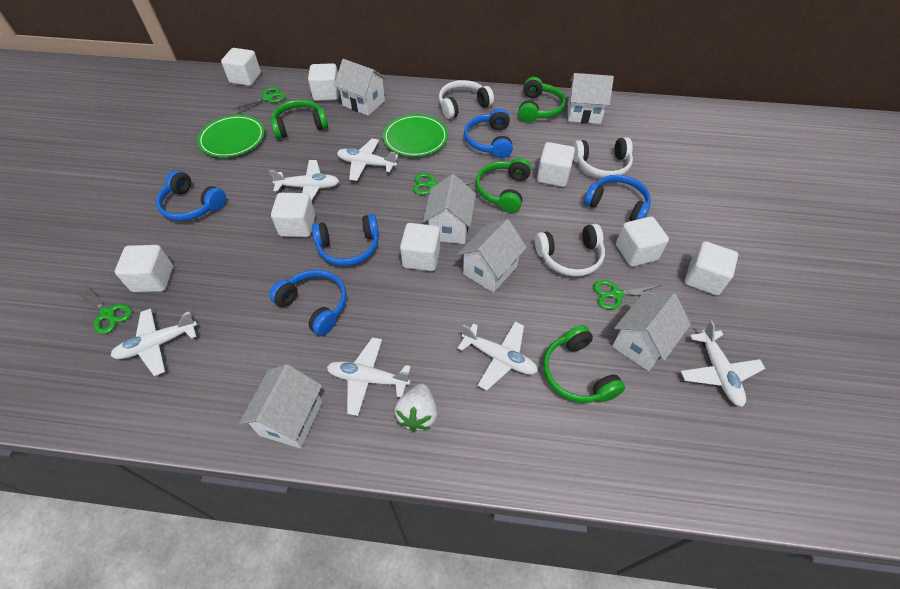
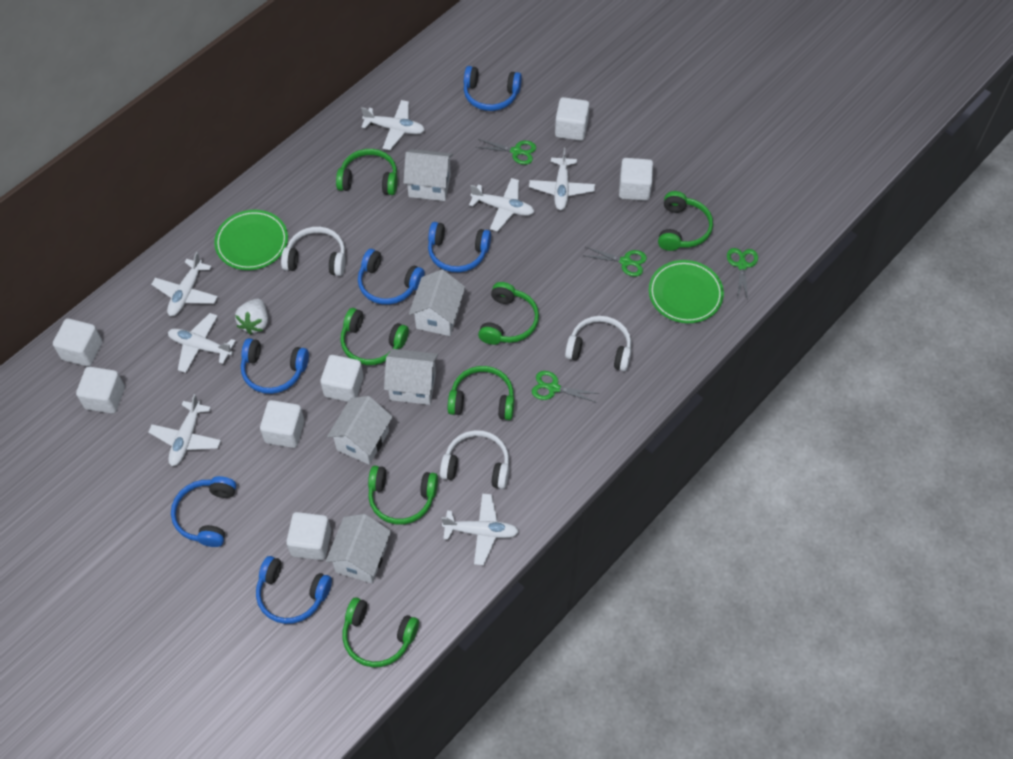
blue headphones: [156,170,226,221] [269,270,347,336] [312,214,379,266] [464,108,513,158] [584,175,651,221] = 5 -> [171,476,236,547] [241,338,309,394] [256,556,332,624] [358,249,425,305] [428,222,491,272] [464,66,522,111] = 6
green headphones: [270,99,328,139] [476,158,531,213] [518,77,566,122] [543,325,625,403] = 4 -> [336,149,397,195] [340,308,409,365] [342,597,419,667] [368,466,438,525] [447,366,514,420] [478,282,539,345] [658,191,713,251] = 7
white cube: [115,245,173,292] [221,48,261,86] [271,193,315,237] [308,63,340,101] [400,223,440,271] [537,142,575,187] [616,216,669,267] [685,241,738,296] = 8 -> [53,318,102,366] [76,367,125,414] [260,400,305,448] [286,512,331,560] [320,355,364,402] [555,97,589,141] [619,158,653,201] = 7
white house: [239,364,322,448] [334,59,387,116] [423,174,476,244] [458,219,527,293] [568,73,614,124] [612,293,691,371] = 6 -> [326,514,391,583] [327,396,393,465] [384,349,438,405] [403,149,453,201] [409,269,465,336] = 5
white plane: [111,308,197,376] [269,160,339,201] [327,337,411,416] [337,139,398,181] [458,322,538,390] [680,321,765,407] = 6 -> [148,394,221,466] [151,252,218,316] [168,313,236,373] [361,100,425,150] [441,494,519,565] [469,178,534,231] [529,148,595,210] = 7

